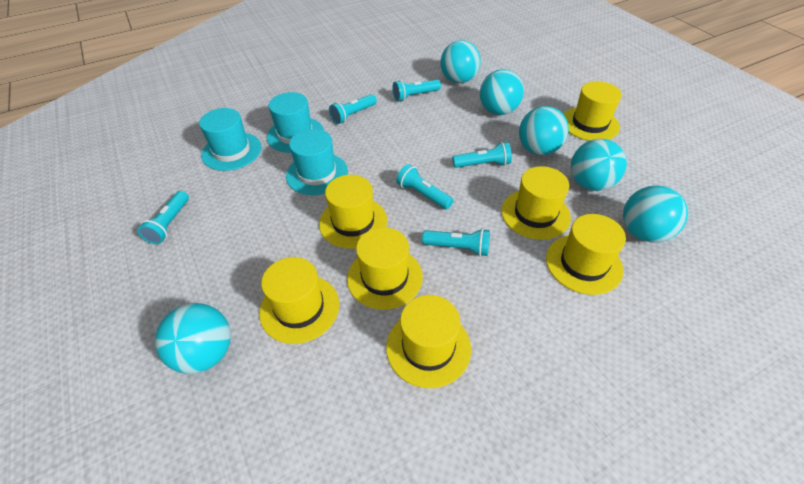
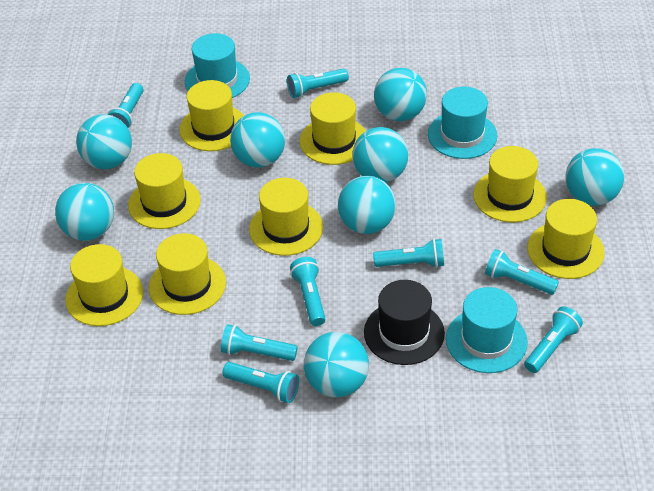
black hat: none = 0 -> [364,280,445,365] = 1
turquoise ball: [155,303,231,374] [441,40,481,83] [480,69,524,115] [519,106,569,155] [571,139,627,191] [623,185,688,243] = 6 -> [55,183,114,241] [76,114,132,169] [230,112,285,168] [304,332,369,397] [338,176,396,234] [353,127,408,183] [374,68,427,121] [565,148,624,206] = 8
turquoise flashlight: [137,191,189,244] [329,94,377,124] [392,80,441,101] [396,164,454,209] [422,228,490,256] [453,142,512,168] = 6 -> [107,83,144,128] [221,324,298,361] [222,362,299,403] [287,69,349,98] [290,257,325,326] [373,239,444,268] [485,249,559,295] [524,306,583,373] = 8
yellow hat: [259,257,339,344] [319,175,387,248] [347,227,423,310] [386,295,471,388] [501,166,571,240] [546,214,626,295] [564,81,622,141] = 7 -> [65,244,143,326] [128,153,201,229] [149,233,226,315] [179,80,244,151] [249,178,323,256] [300,92,366,165] [473,146,547,222] [527,199,605,279] = 8

